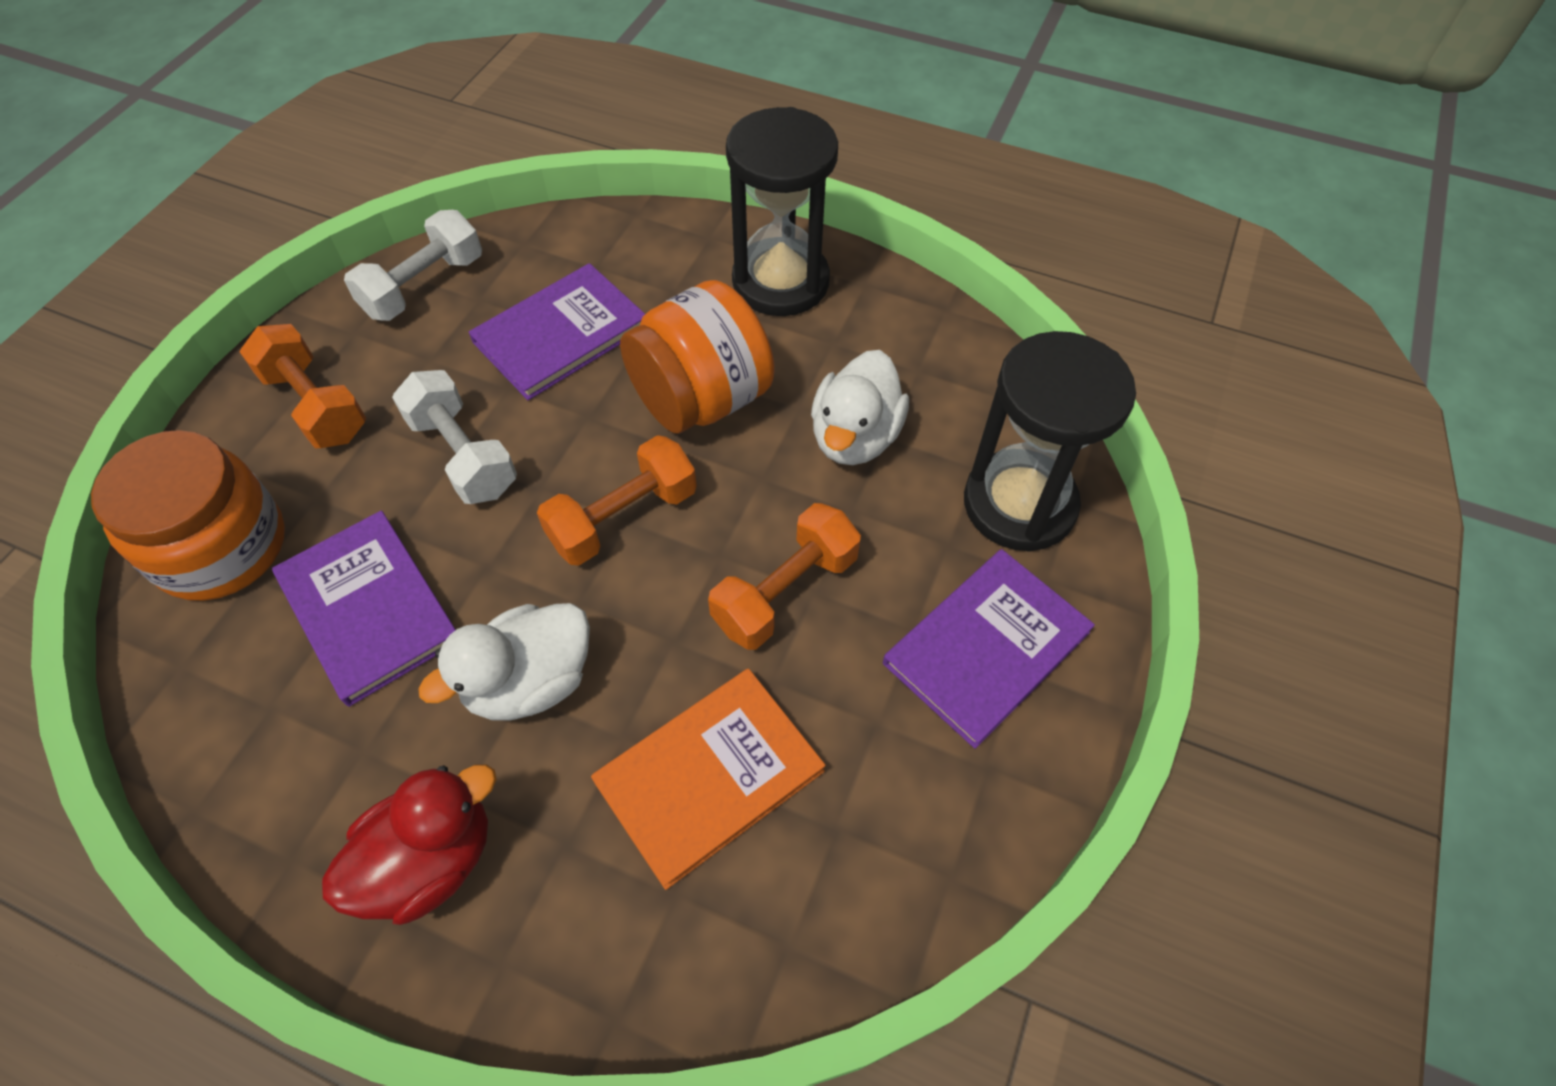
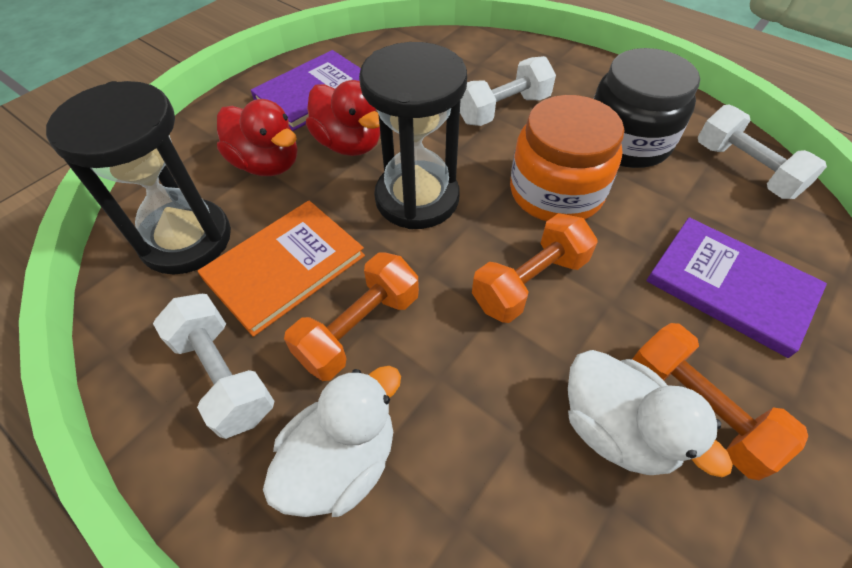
black jar: none = 0 -> [593,48,700,168] = 1
orange jar: [91,430,285,601] [620,280,774,434] = 2 -> [510,95,624,221] = 1
purple book: [272,510,456,707] [469,263,645,400] [883,549,1095,749] = 3 -> [251,50,361,131] [646,217,827,358] = 2
red duck: [322,764,497,925] = 1 -> [217,99,297,176] [306,80,380,156] = 2
white dumbbell: [344,210,482,321] [392,370,517,504] = 2 -> [153,294,275,439] [460,56,556,126] [698,104,827,199] = 3

